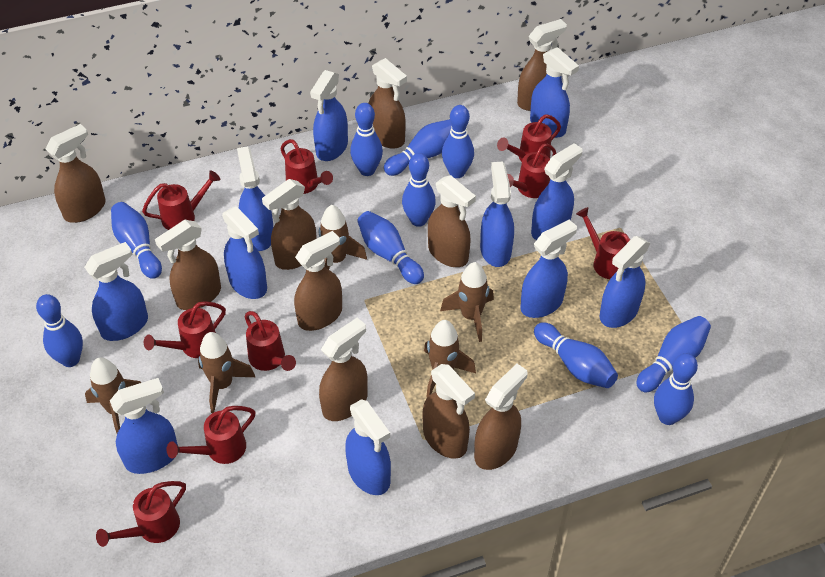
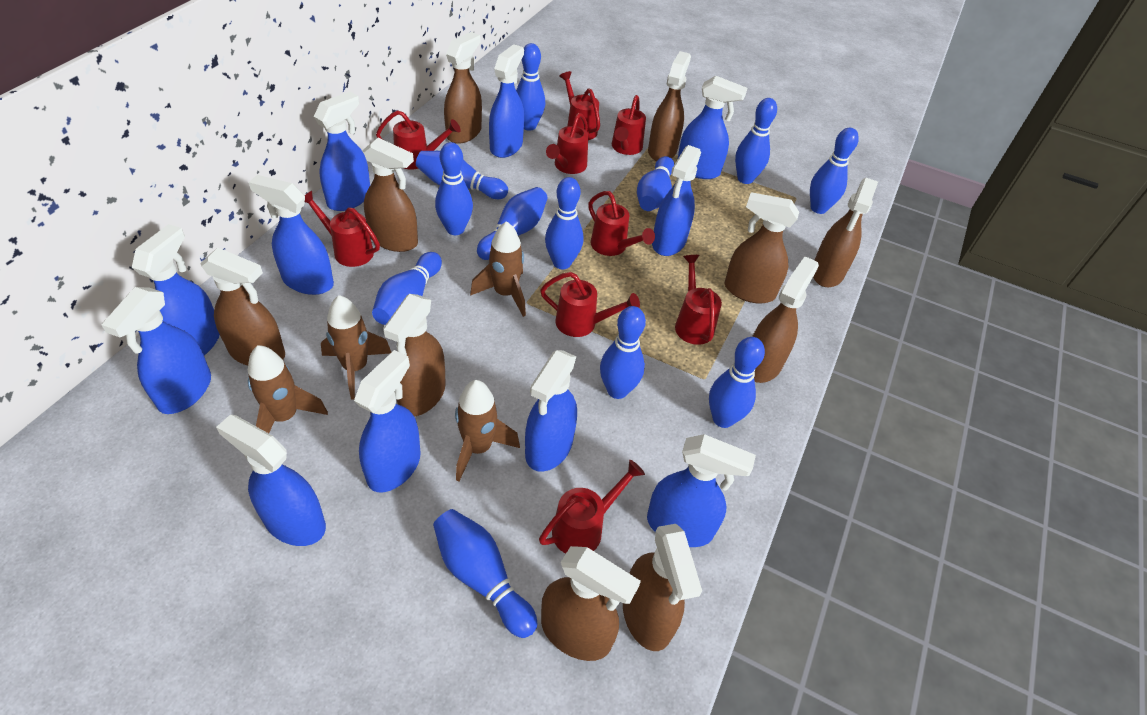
blue bowling pin: [36,294,83,367] [111,202,162,279] [350,103,383,176] [357,211,424,284] [384,119,452,176] [402,153,436,227] [442,105,474,178] [534,322,618,388] [636,316,711,393] [654,353,698,425] = 10 -> [372,252,442,325] [416,151,508,199] [433,509,537,638] [435,142,473,235] [477,187,547,260] [516,43,545,131] [545,177,583,269] [600,306,646,399] [637,156,675,211] [709,337,765,428] [735,98,777,184] [810,127,859,214] = 12
brown rocket: [85,357,141,433] [198,332,255,413] [319,205,367,270] [424,320,476,398] [440,262,494,342] = 5 -> [248,345,328,433] [321,295,391,400] [455,380,520,481] [470,221,526,317] = 4

